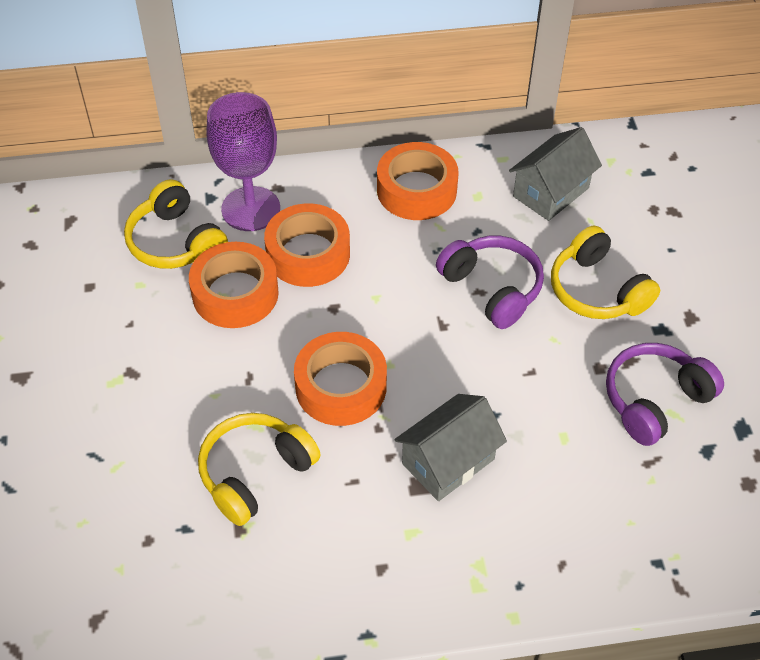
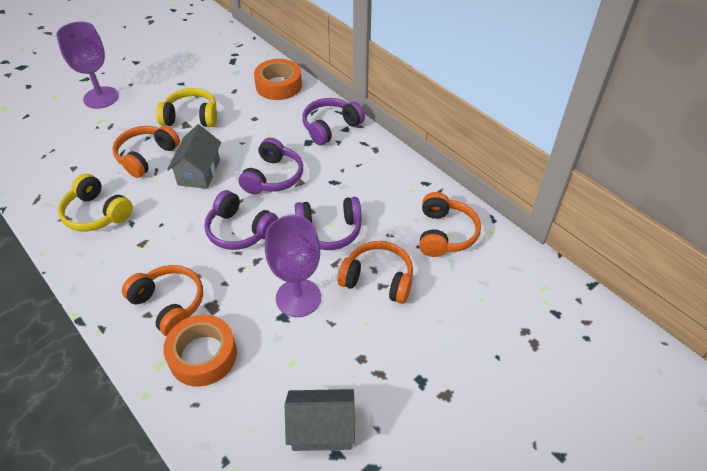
orange headphones: none = 0 -> [112,125,180,178] [122,265,203,336] [338,241,413,304] [419,192,481,257] = 4
orange tape: [189,242,279,328] [264,203,350,287] [294,332,387,426] [377,142,459,220] = 4 -> [163,315,237,387] [254,59,302,100] = 2
purple goblet: [207,92,280,231] = 1 -> [56,22,119,109] [265,215,321,317] = 2
purple headphones: [436,236,544,329] [606,343,724,446] = 2 -> [205,190,278,250] [239,138,303,194] [295,197,362,250] [302,98,365,145] = 4
yellow headphones: [124,179,228,269] [198,413,321,526] [551,226,660,319] = 3 -> [58,174,133,231] [156,88,217,127] = 2

